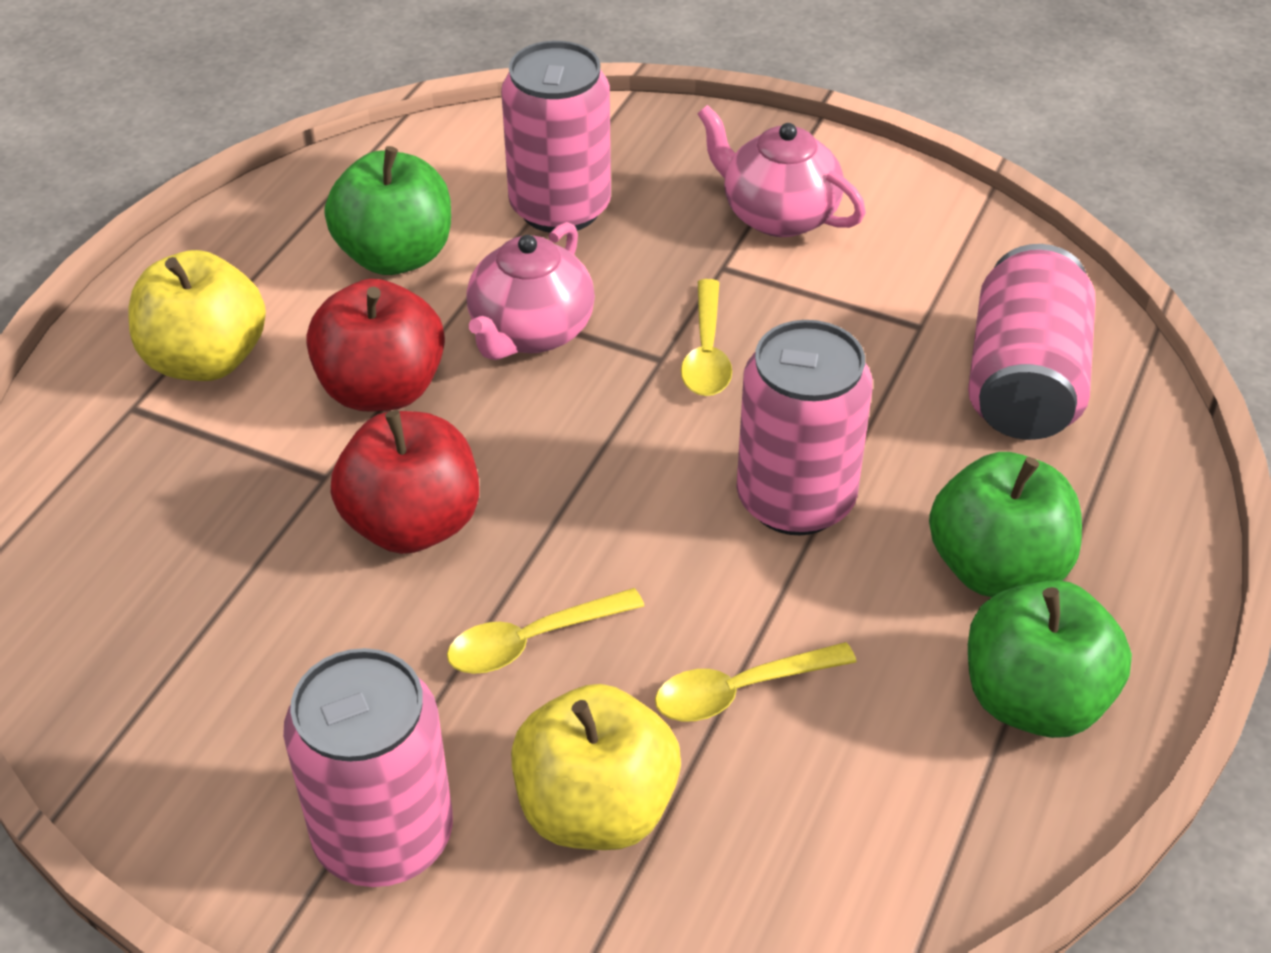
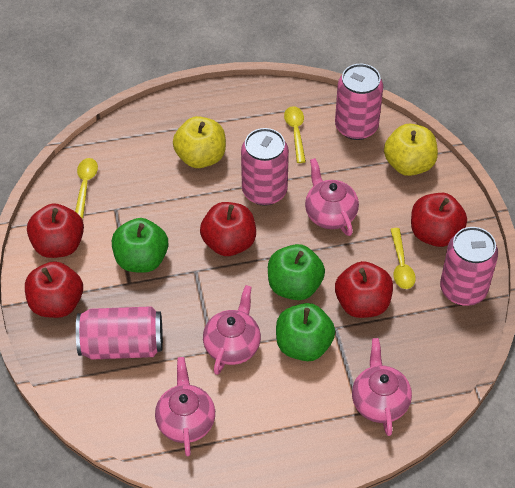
pink teapot: [467,222,595,360] [697,105,866,237] = 2 -> [155,357,215,456] [203,285,261,375] [305,158,359,236] [352,338,412,436] = 4
red apple: [306,279,445,412] [331,410,479,554] = 2 -> [25,261,83,318] [27,204,84,258] [200,202,256,256] [335,261,393,318] [411,193,467,247] = 5

